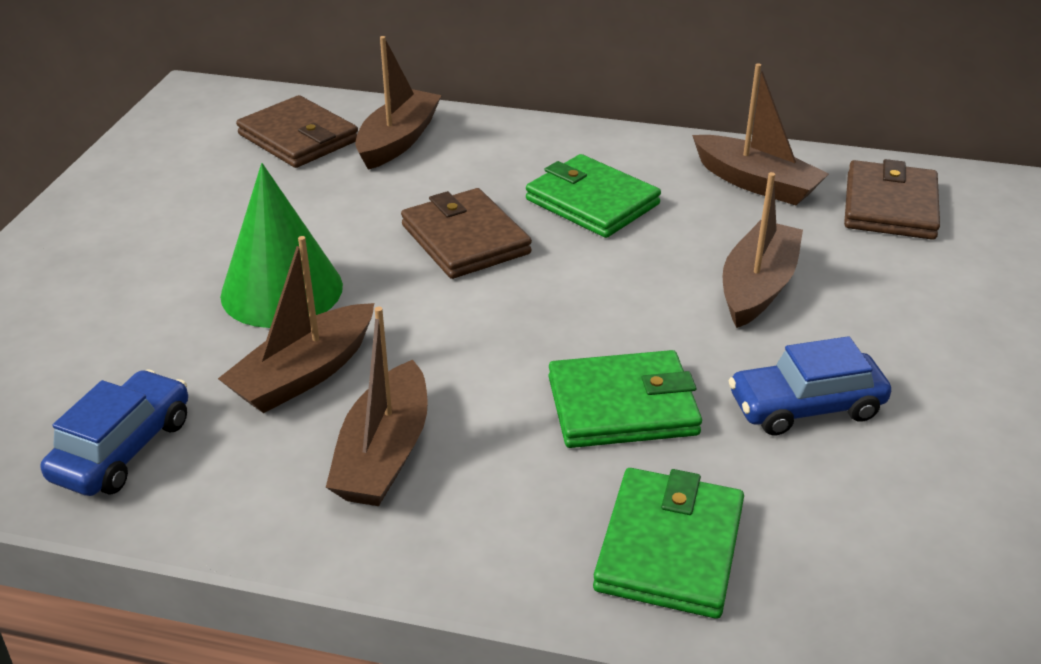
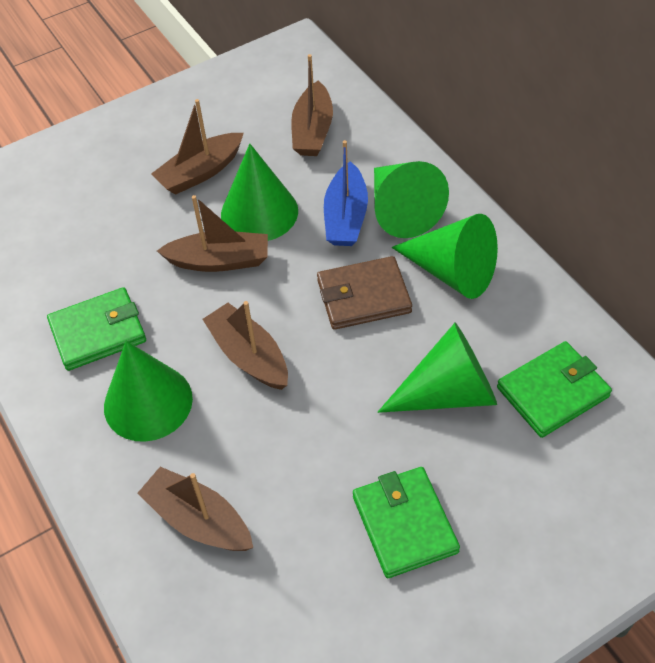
blue boat: none = 0 -> [324,140,368,246] = 1
blue car: [41,369,188,496] [728,336,891,435] = 2 -> none = 0
brown wallet: [236,95,358,168] [401,188,532,279] [844,159,940,240] = 3 -> [317,256,412,330] = 1
green cone: [220,163,343,328] = 1 -> [104,341,193,442] [221,144,298,241] [374,161,449,238] [378,323,497,413] [392,214,498,299] = 5

